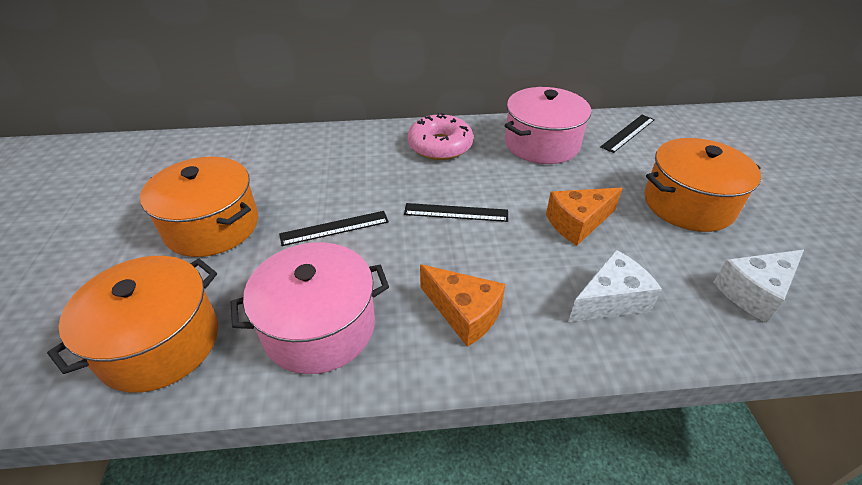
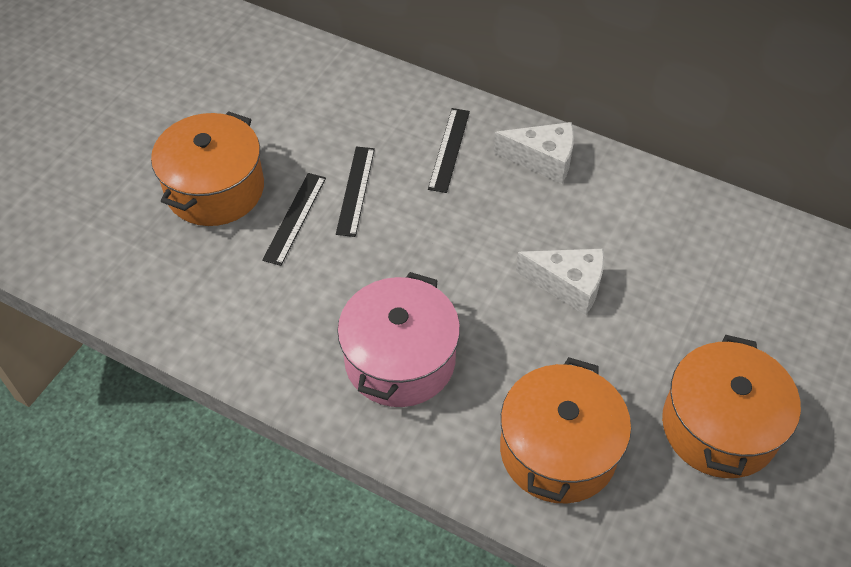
orange cheese: [420,264,505,347] [546,188,623,246] = 2 -> none = 0
pink donut: [407,113,473,160] = 1 -> none = 0
pink pot: [230,242,389,374] [504,87,591,164] = 2 -> [337,272,460,407] = 1

